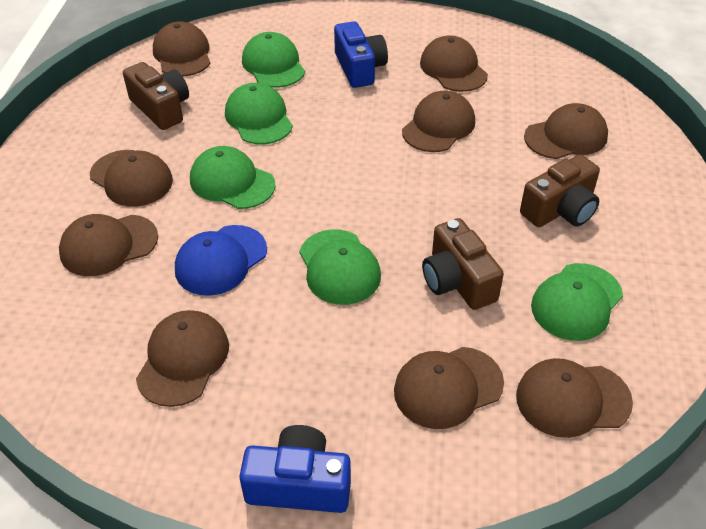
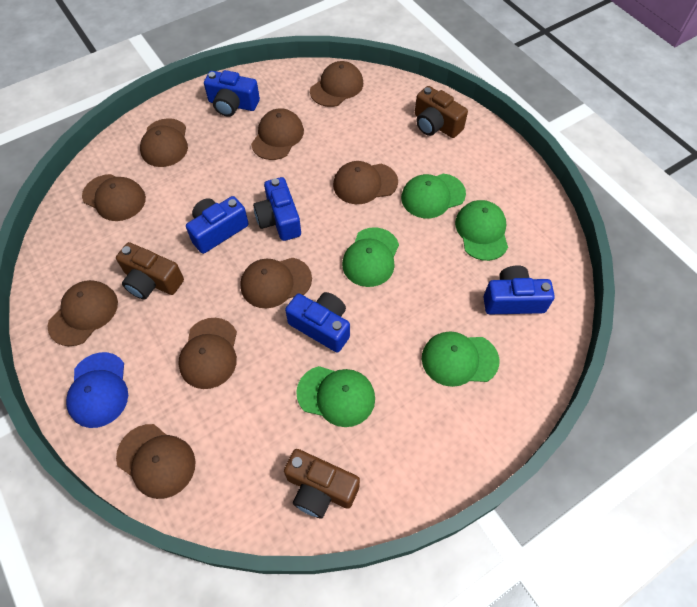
blue camera: [239,425,351,513] [334,21,388,88] = 2 -> [186,196,249,254] [204,70,260,117] [253,177,301,241] [285,292,350,353] [483,265,555,314] = 5

